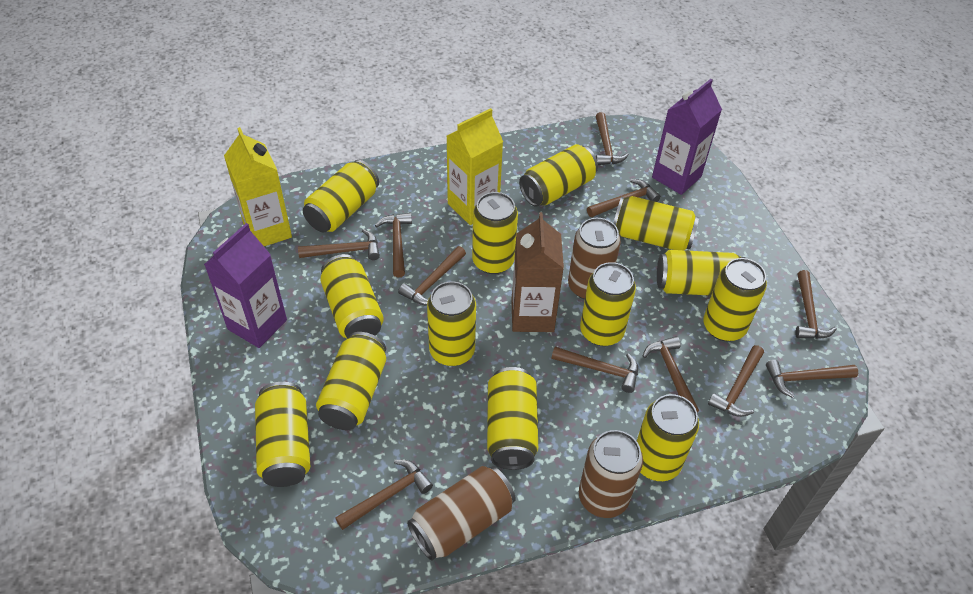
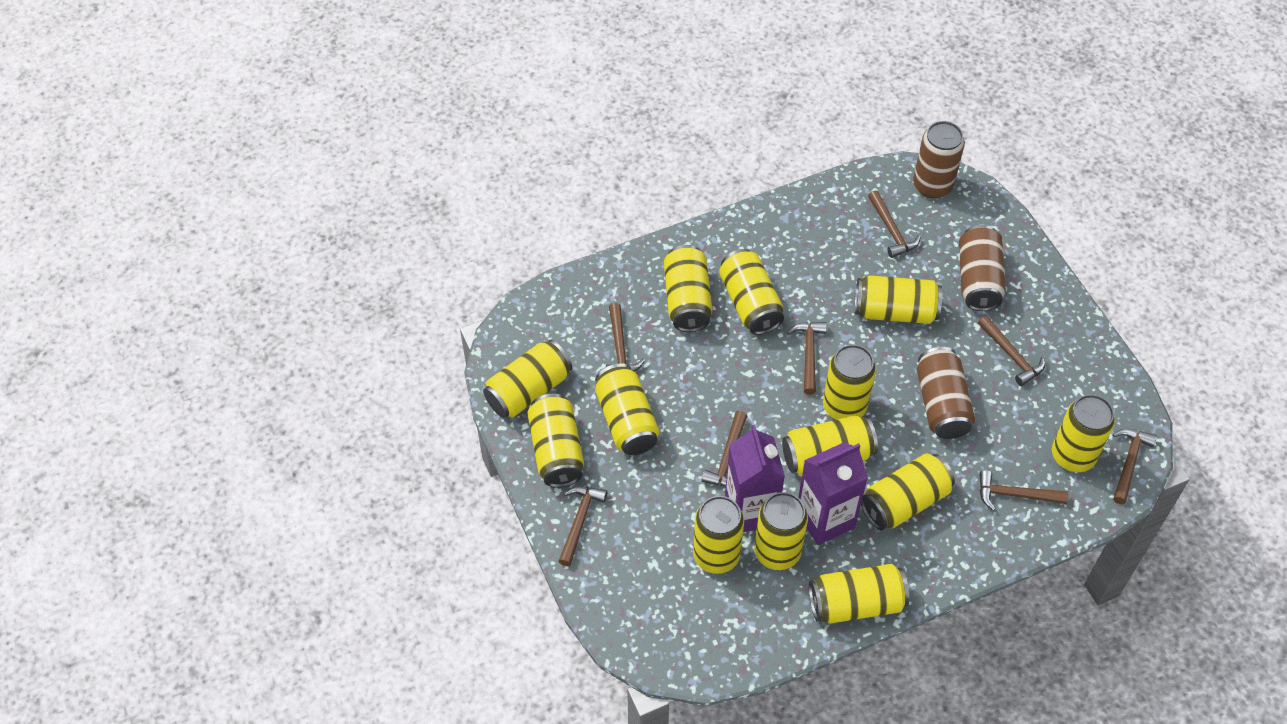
brown carton: [511,212,564,332] = 1 -> none = 0
brown hammer: [298,229,380,260] [335,460,433,530] [375,213,412,277] [398,246,466,305] [551,347,638,393] [587,179,661,217] [596,112,629,165] [643,336,699,413] [708,345,764,417] [766,360,858,398] [795,270,837,339] = 11 -> [558,486,607,566] [606,303,645,372] [702,411,747,487] [787,322,827,395] [868,190,921,258] [978,316,1045,386] [979,470,1069,511] [1113,429,1157,504] = 8
yellow carton: [224,127,292,246] [447,108,503,225] = 2 -> none = 0

